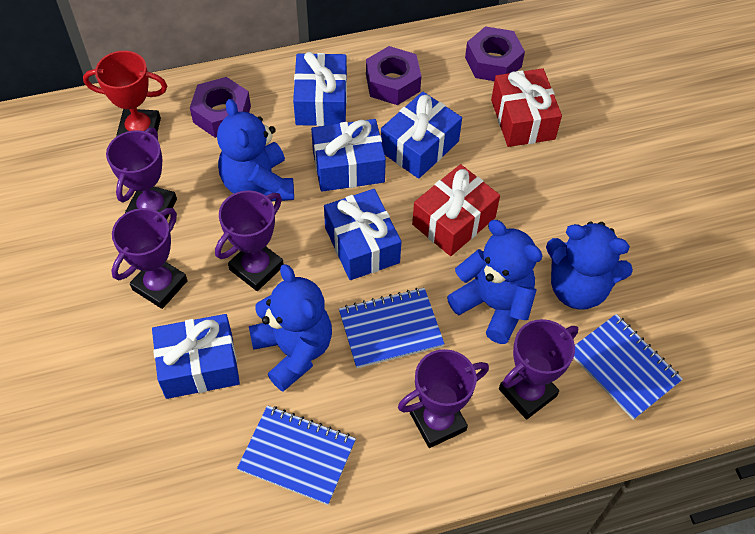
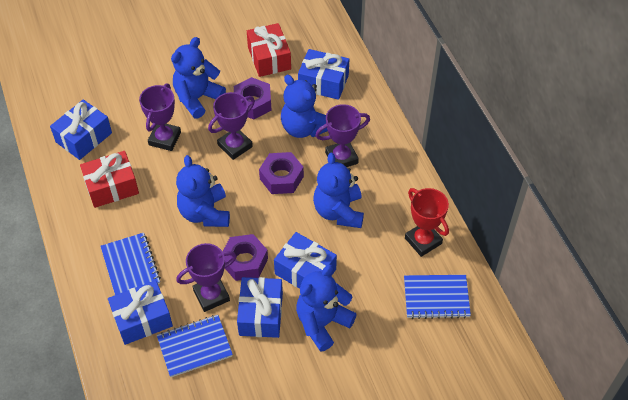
blue teddy bear: [217,99,294,202] [249,264,332,391] [447,220,542,344] [546,221,633,310] = 4 -> [171,37,226,119] [176,155,230,227] [281,75,328,138] [296,265,357,352] [313,153,364,228] = 5
purple trophy: [106,127,177,220] [111,208,187,309] [215,190,284,291] [398,349,489,448] [499,319,578,419] = 5 -> [139,84,181,151] [176,243,237,312] [208,92,255,160] [315,104,370,167] = 4

